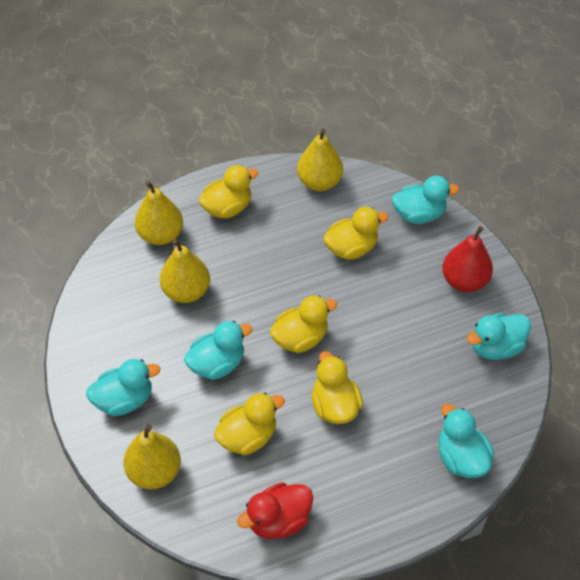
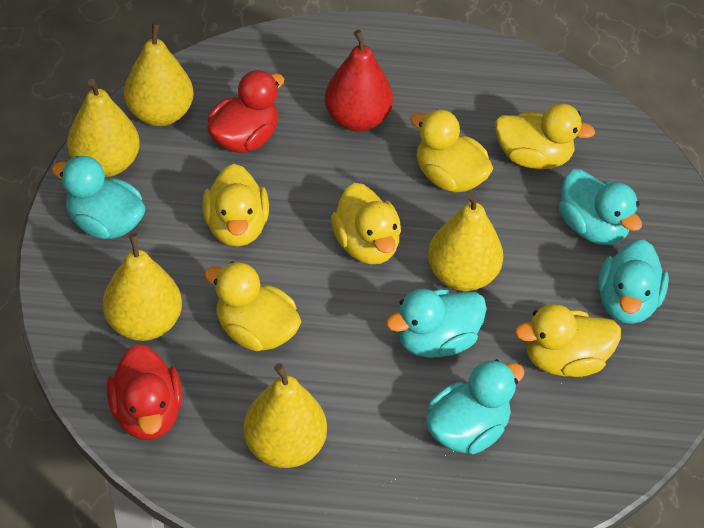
red duck: [237,482,313,539] = 1 -> [107,344,182,440] [207,70,284,153] = 2
yellow duck: [198,165,258,218] [214,393,285,455] [270,295,337,353] [312,351,363,424] [323,207,388,259] = 5 -> [202,164,269,247] [204,262,301,351] [331,183,401,264] [410,109,493,193] [495,103,595,169] [515,304,621,377] = 6
yellow pear: [123,425,181,489] [135,181,183,245] [160,239,210,303] [297,129,343,191] = 4 -> [67,79,140,177] [103,233,182,341] [124,22,194,126] [243,363,327,468] [428,192,503,291] = 5

